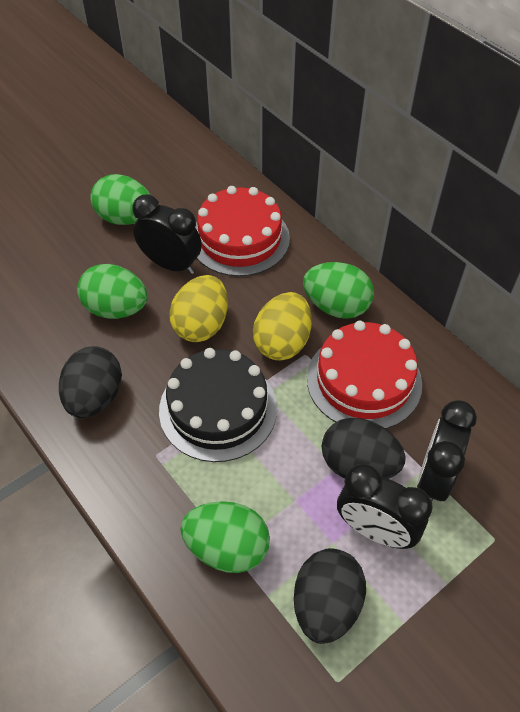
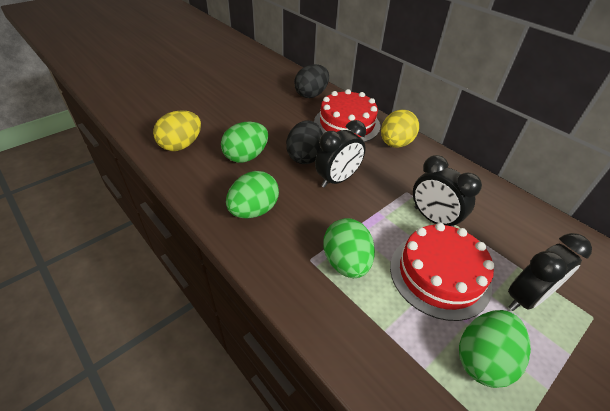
black cake: [159,348,277,462] = 1 -> none = 0
black egg: [59,346,122,418] [294,548,366,644] [322,418,406,479] = 3 -> [286,120,323,164] [294,64,329,98] = 2

